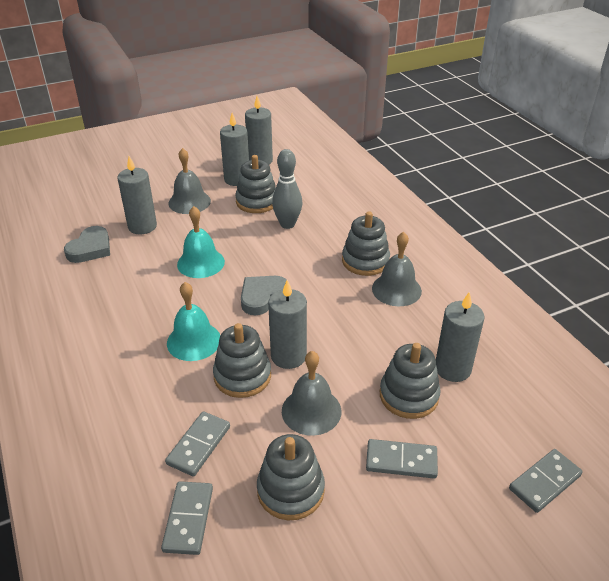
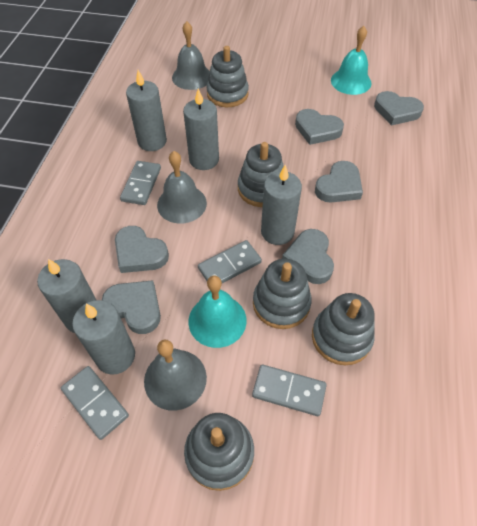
grey bowling pin: [272,149,302,229] = 1 -> none = 0
grey heart: [64,226,110,263] [241,276,287,315] = 2 -> [102,280,161,334] [115,226,169,273] [282,229,334,284] [295,109,344,145] [315,161,363,203] [374,91,424,126] = 6

